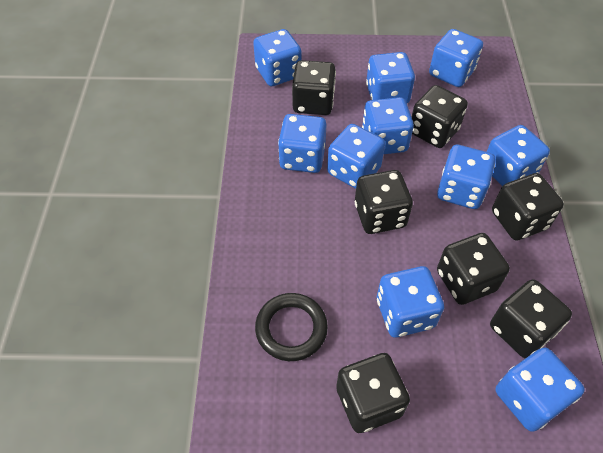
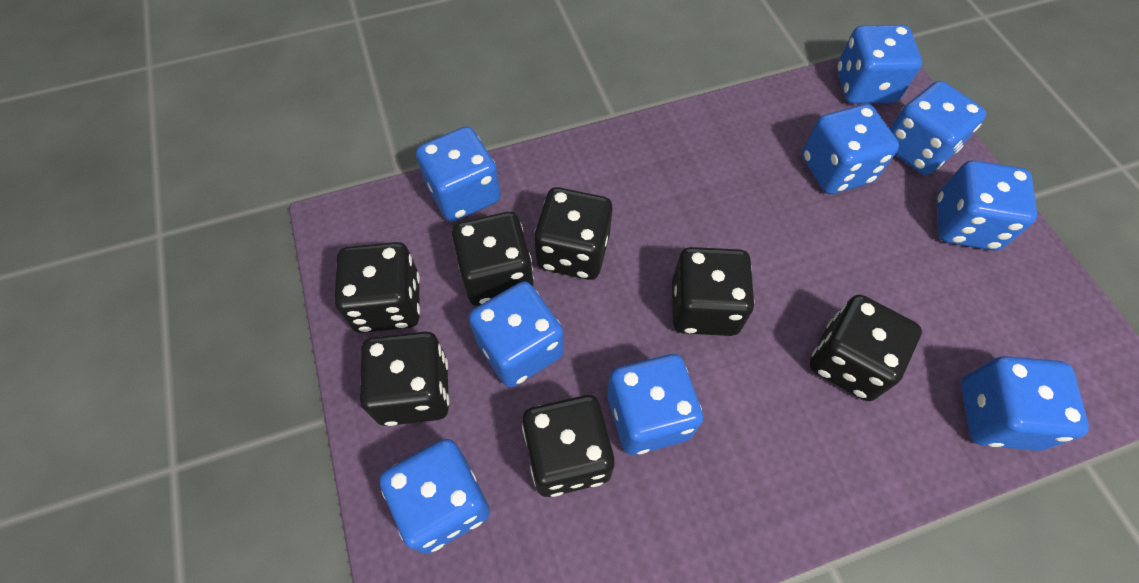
black ring: [255,293,328,361] = 1 -> none = 0
blue dice: [253,29,302,86] [278,114,327,173] [327,124,385,189] [362,97,414,154] [366,52,415,103] [377,266,444,338] [429,29,483,87] [437,145,495,209] [487,125,550,186] [495,347,585,432] = 10 -> [380,439,490,554] [416,126,501,222] [469,281,564,387] [607,354,703,455] [802,104,899,194] [837,25,922,104] [889,81,986,175] [936,160,1037,251] [961,356,1089,451] = 9

